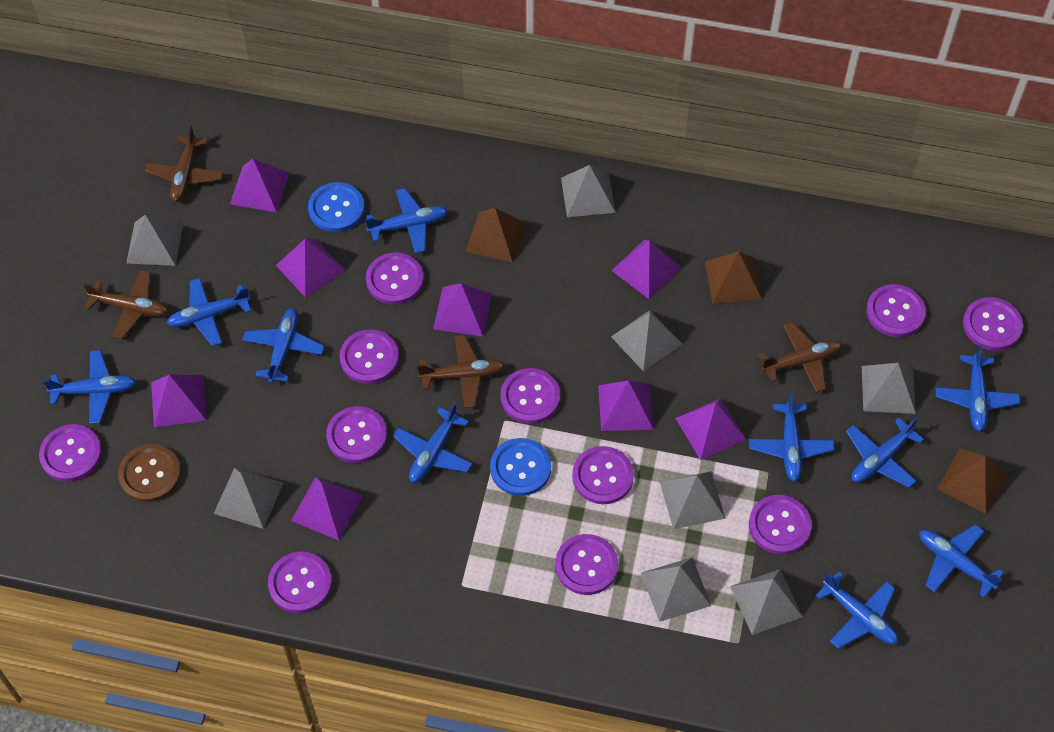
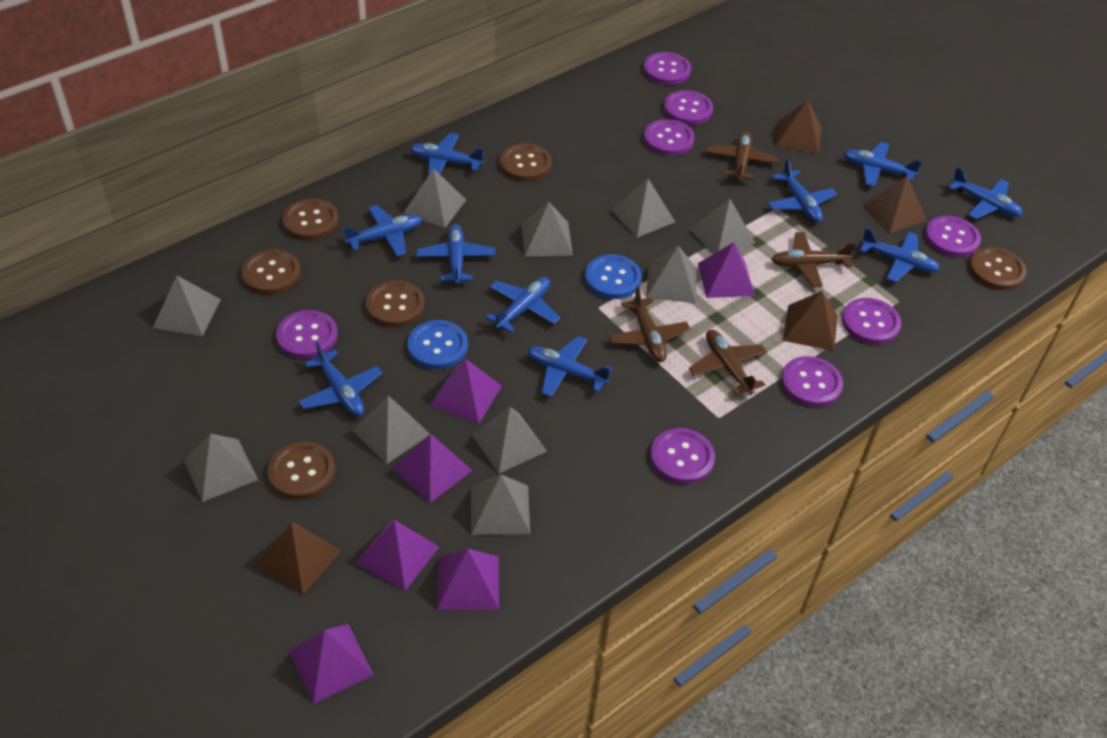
brown button: [118,444,181,502] = 1 -> [242,249,301,295] [268,441,335,499] [282,198,339,240] [366,280,425,327] [500,143,552,181] [969,247,1027,290] = 6
brown pyramid: [465,208,526,263] [705,252,762,304] [937,449,1008,514] = 3 -> [255,523,341,595] [775,100,822,154] [783,291,838,351] [862,176,927,233] = 4
grey pyramid: [126,214,183,266] [214,468,283,529] [561,165,616,217] [611,310,682,371] [641,558,711,622] [660,471,726,529] [730,569,803,635] [862,363,916,414] = 8 -> [153,276,221,336] [184,433,258,502] [352,396,430,464] [403,169,466,228] [471,406,547,473] [471,474,530,535] [521,202,573,257] [611,179,675,237] [646,246,697,303] [690,199,755,254] = 10
purple button: [39,424,102,482] [268,552,332,613] [326,406,387,463] [339,329,399,384] [366,253,424,305] [501,368,560,424] [555,534,618,595] [572,446,634,504] [749,495,812,555] [866,284,926,337] [963,297,1023,351] = 11 -> [276,310,338,359] [643,52,691,85] [644,119,695,156] [650,428,715,484] [664,90,713,125] [781,356,843,407] [842,298,901,344] [925,216,981,257] = 8
purple pyramid: [151,374,206,428] [230,159,289,212] [276,239,345,298] [291,477,363,540] [433,283,492,337] [598,381,653,431] [611,240,681,299] [675,398,747,460] = 8 -> [289,624,374,704] [356,520,439,591] [393,434,473,503] [430,359,502,424] [437,549,499,610] [698,242,755,298] = 6

